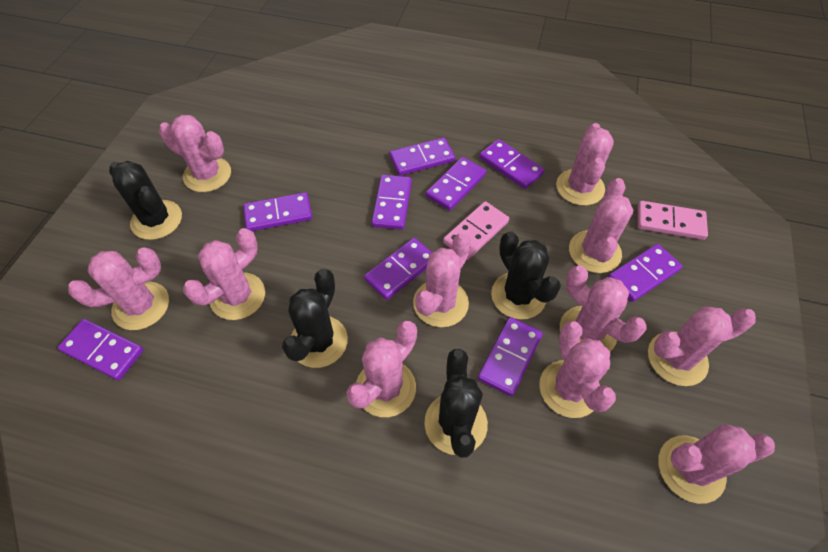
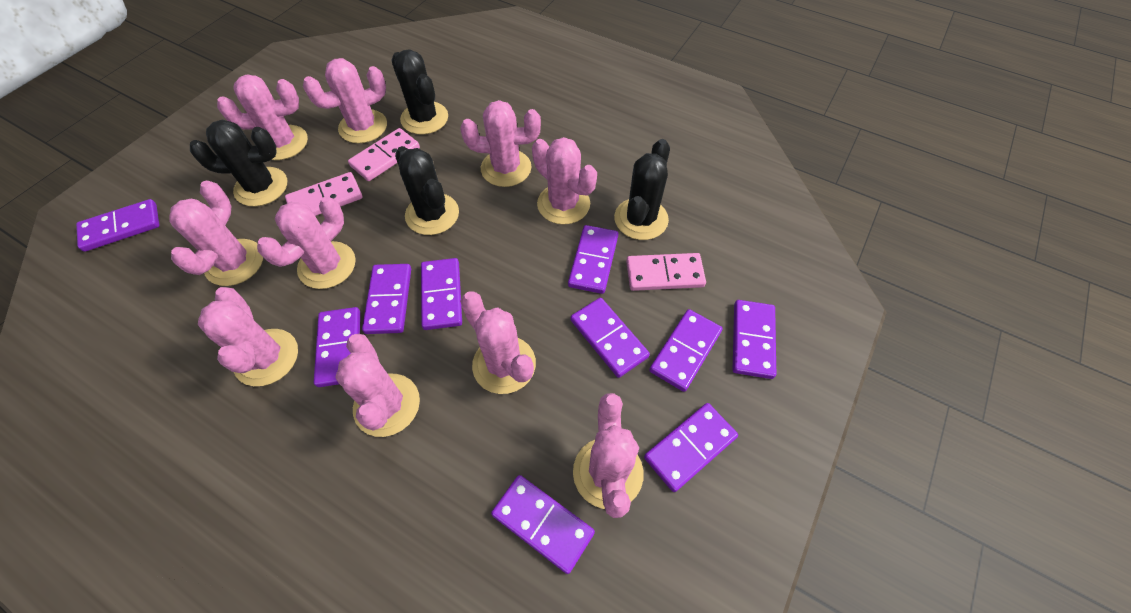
pink cactus: [68,248,169,330] [159,115,231,192] [183,228,265,320] [346,321,417,417] [413,233,471,327] [539,321,616,418] [556,123,614,206] [560,265,647,351] [569,178,633,273] [648,306,756,386] [658,424,775,504] = 11 -> [169,181,263,286] [198,287,298,386] [217,75,308,160] [257,196,356,289] [303,58,387,143] [335,334,420,437] [460,100,541,187] [460,291,536,394] [532,137,597,225] [573,393,644,518] = 10
pink domino: [443,201,509,260] [638,201,708,240] = 2 -> [285,172,363,216] [348,128,420,181] [626,253,706,291] = 3
purple domino: [58,319,144,380] [243,192,312,231] [364,238,432,300] [372,175,412,230] [390,137,455,176] [426,157,486,211] [478,317,543,397] [479,139,545,189] [608,244,682,302] = 9 -> [76,199,159,252] [314,307,360,387] [362,264,411,334] [421,258,462,330] [491,475,595,574] [568,225,618,294] [571,298,650,378] [644,403,738,492] [649,309,722,392] [733,300,776,379] = 10

